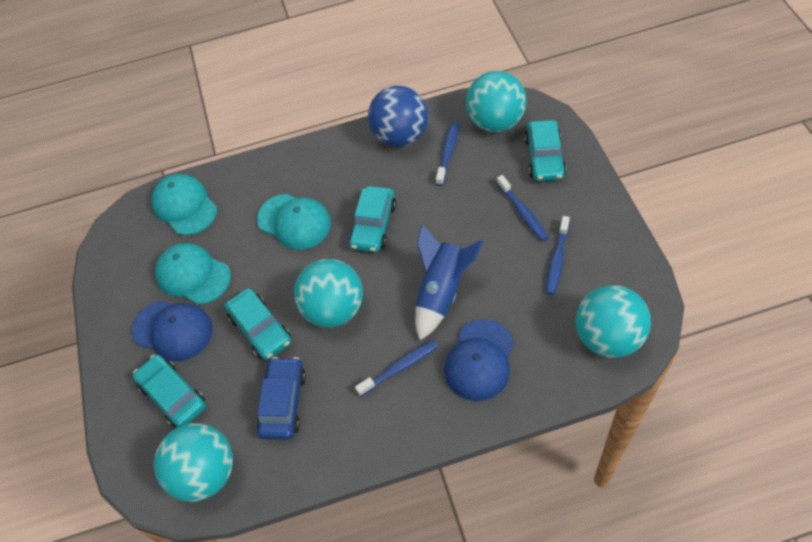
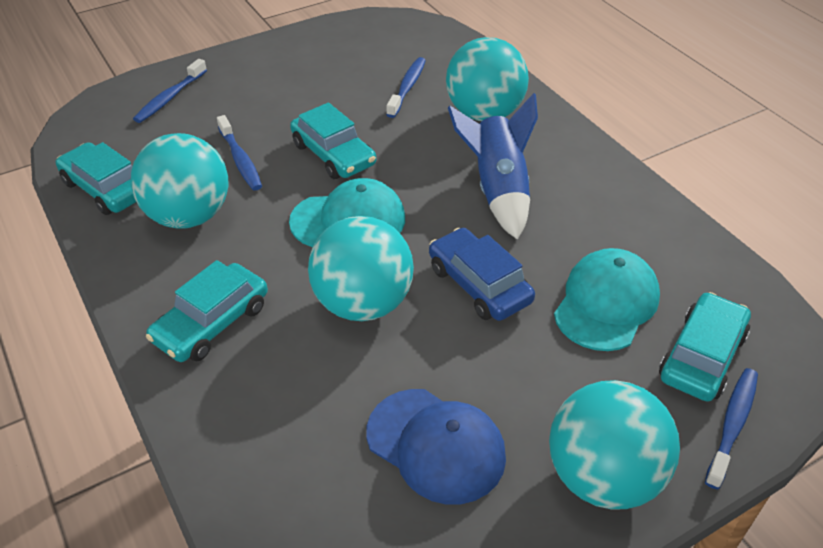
blue ball: [368,86,428,147] = 1 -> none = 0
blue cap: [132,300,213,361] [444,319,514,401] = 2 -> [366,389,506,505] = 1
turquoise cap: [151,174,217,235] [155,243,231,305] [257,194,331,250] = 3 -> [289,178,405,247] [554,248,660,351] = 2

